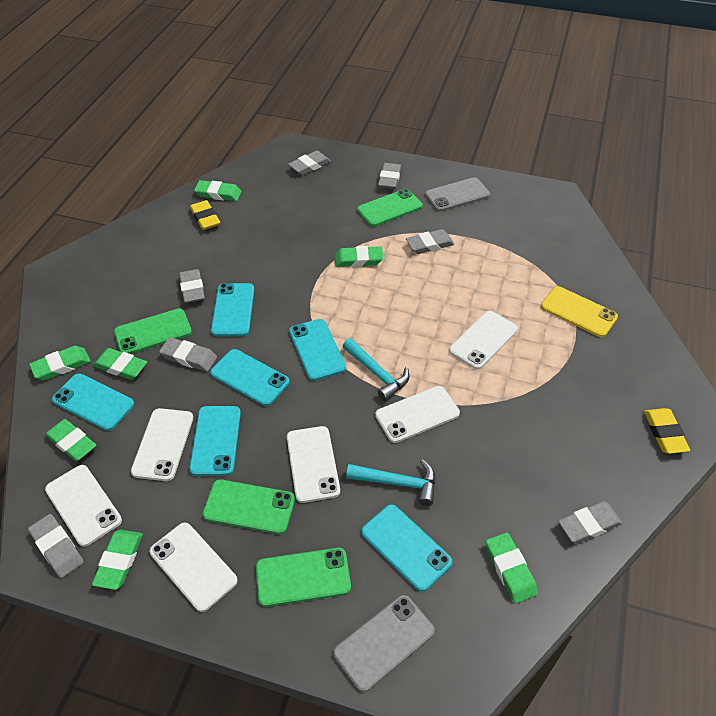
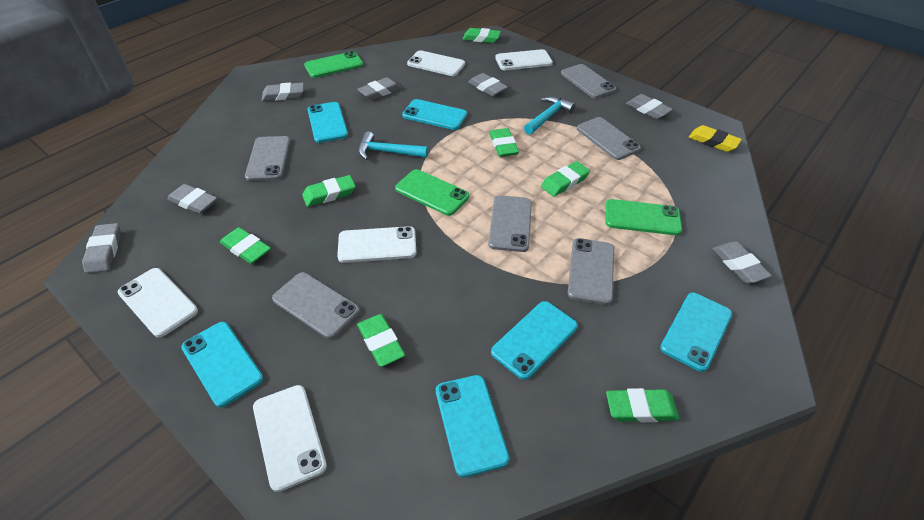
green phone: [114,308,192,354] [202,479,295,534] [256,548,351,607] [357,189,423,227] = 4 -> [304,51,363,78] [395,169,469,216] [605,199,682,235] = 3
grey phone: [333,595,435,692] [425,177,490,212] = 2 -> [245,136,290,181] [272,272,360,339] [488,195,532,252] [561,64,616,98] [568,238,614,305] [577,117,641,160] = 6
white phone: [45,465,122,547] [131,408,193,481] [150,523,238,612] [287,426,340,503] [375,386,460,443] [449,311,518,369] = 6 -> [118,268,198,338] [253,385,327,492] [337,226,417,263] [407,50,465,76] [495,49,553,70] = 5
yellow eraser: [190,200,220,230] [644,408,690,454] = 2 -> [689,125,742,152] = 1
yellow phone: [541,286,618,337] = 1 -> none = 0

